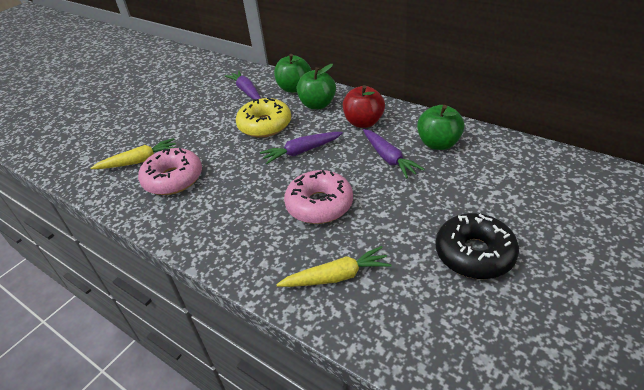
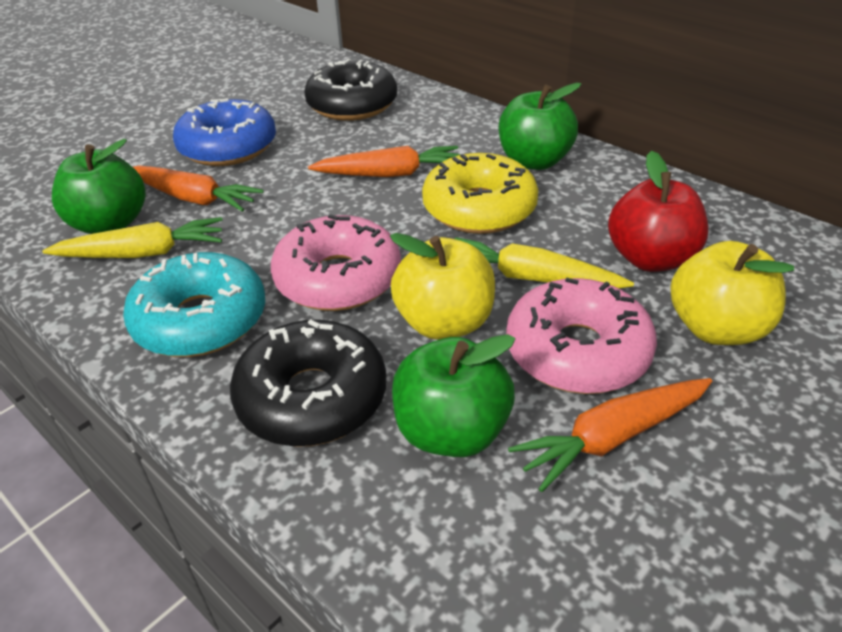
black donut: [435,213,519,279] = 1 -> [230,319,386,447] [304,59,397,121] = 2
blue donut: none = 0 -> [173,98,276,166] = 1
orange carrot: none = 0 -> [133,166,264,212] [308,146,460,177] [508,378,712,492] = 3
purple carrot: [224,70,261,99] [260,132,343,164] [363,129,425,179] = 3 -> none = 0
turquoise donut: none = 0 -> [123,252,265,357] = 1
yellow apple: none = 0 -> [390,233,495,340] [670,241,794,345] = 2

